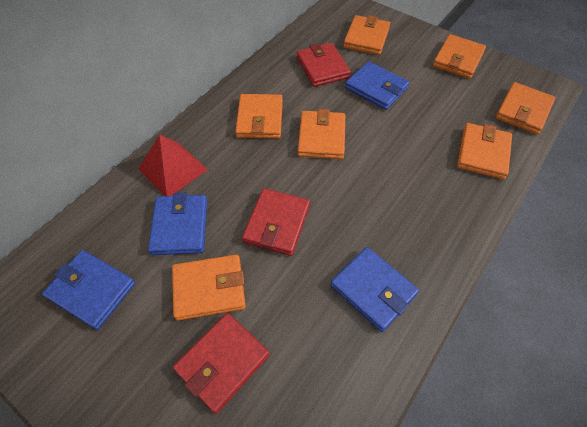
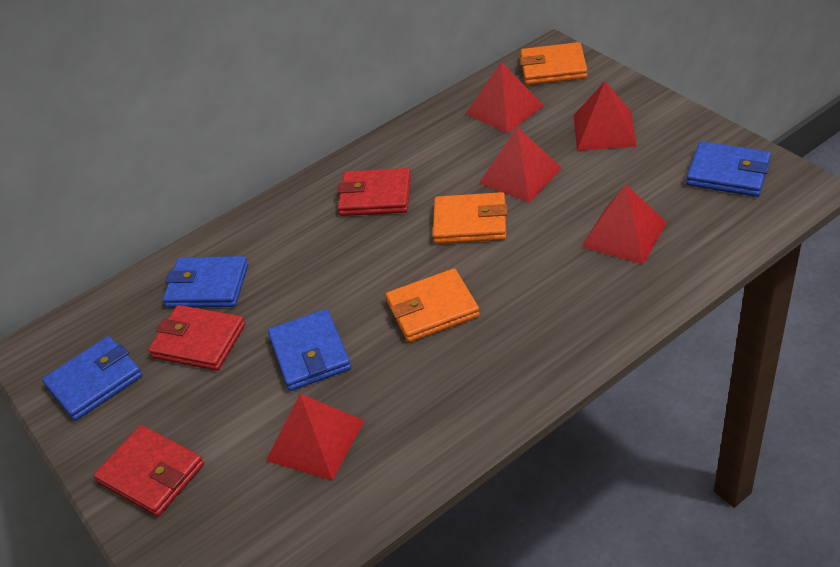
orange wallet: [172,255,246,321] [235,94,283,139] [298,109,345,159] [343,15,390,55] [433,34,486,79] [457,123,512,179] [495,82,555,135] = 7 -> [386,268,480,342] [433,192,507,244] [520,42,587,85] = 3
red pyramid: [138,134,208,196] = 1 -> [266,394,364,481] [466,62,544,134] [479,127,562,203] [574,81,637,151] [581,184,667,264] = 5

